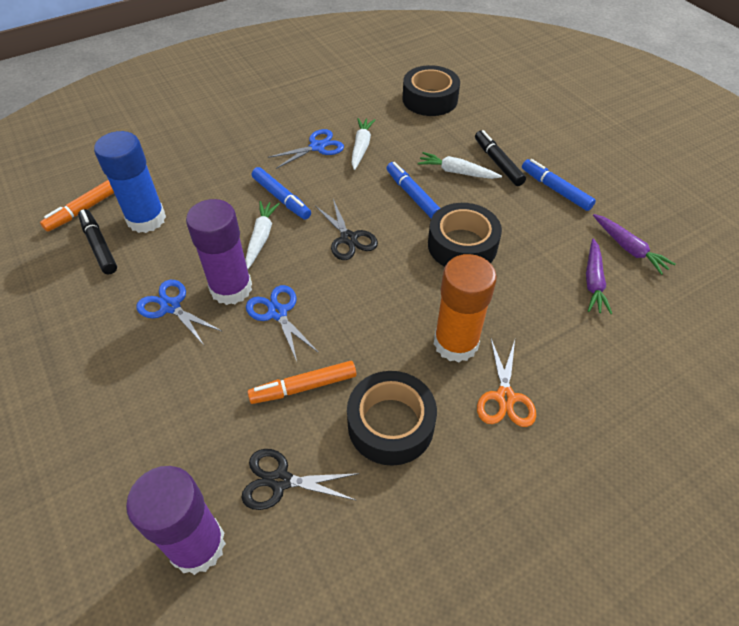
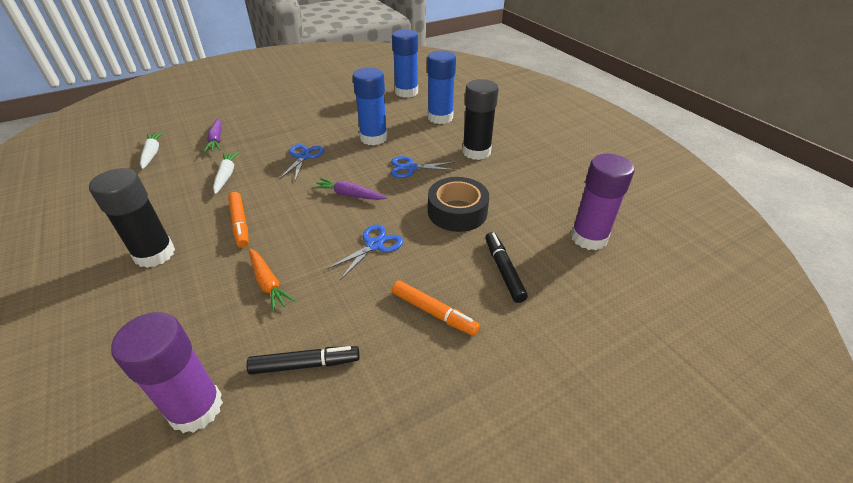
black glue stick: none = 0 -> [89,168,175,268] [462,79,498,160] = 2
black scissors: [241,449,359,510] [315,199,378,260] = 2 -> none = 0
black tape: [347,371,437,466] [403,65,460,116] [428,203,502,267] = 3 -> [428,177,489,232] = 1
blue glue stick: [94,131,166,233] = 1 -> [353,68,388,145] [392,29,418,98] [427,50,456,124] = 3
blue marker: [252,167,311,220] [387,162,440,218] [522,159,596,211] = 3 -> none = 0
orange carrot: none = 0 -> [249,248,295,312] = 1
orange glue stick: [434,254,497,363] = 1 -> none = 0
orange scissors: [477,339,536,427] = 1 -> none = 0
white carrot: [245,201,280,269] [351,118,375,170] [418,152,502,179] = 3 -> [140,132,163,169] [213,152,240,194] = 2

